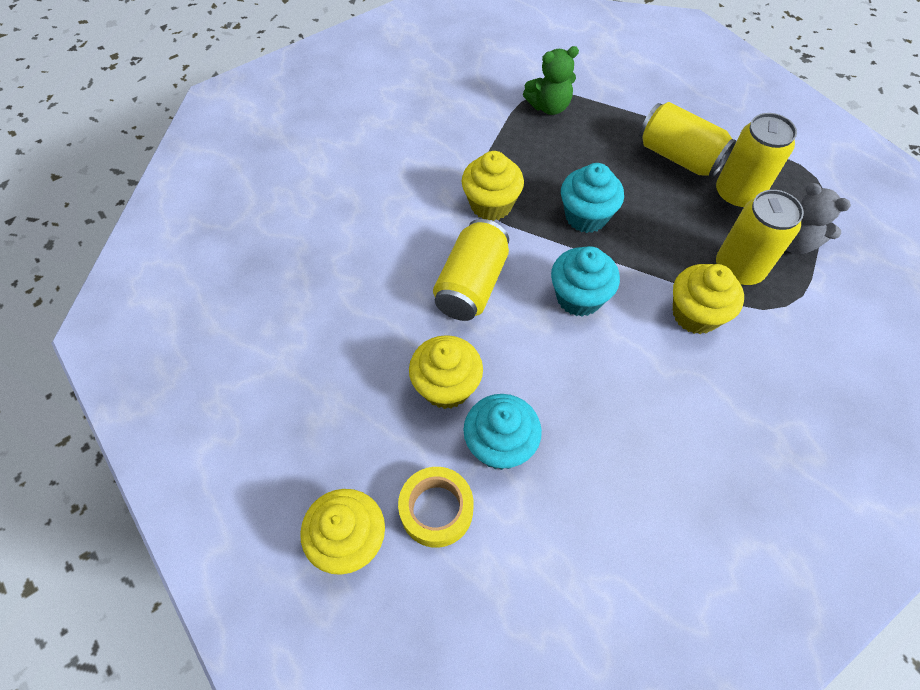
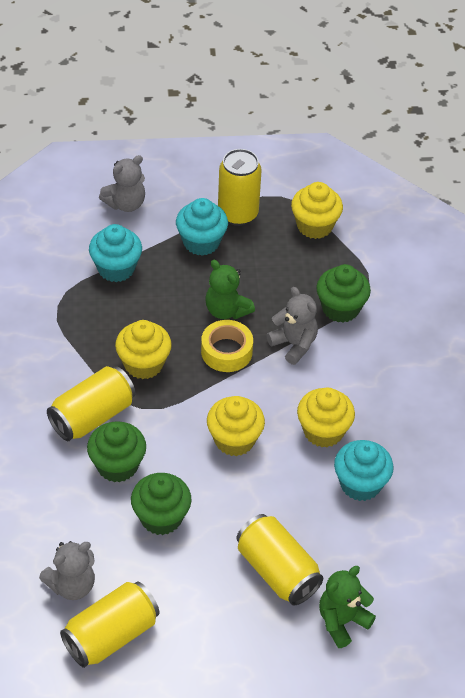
green cupcake: none = 0 -> [87,421,146,483] [131,473,191,535] [316,264,371,323] = 3
green teddy bear: [523,46,579,115] = 1 -> [206,260,255,319] [319,566,376,648] = 2
grey teddy bear: [786,183,851,254] = 1 -> [39,541,95,600] [99,155,145,212] [266,287,318,365] = 3

